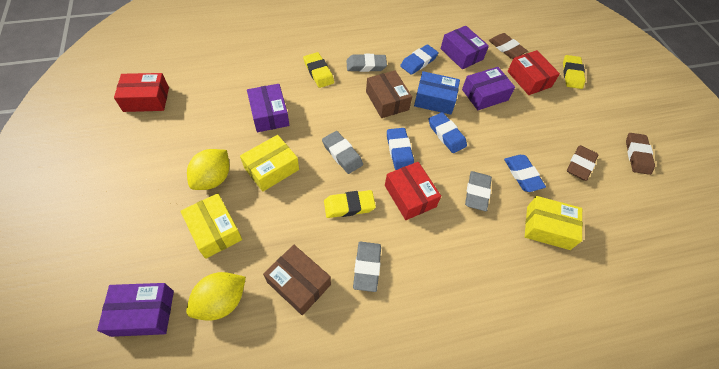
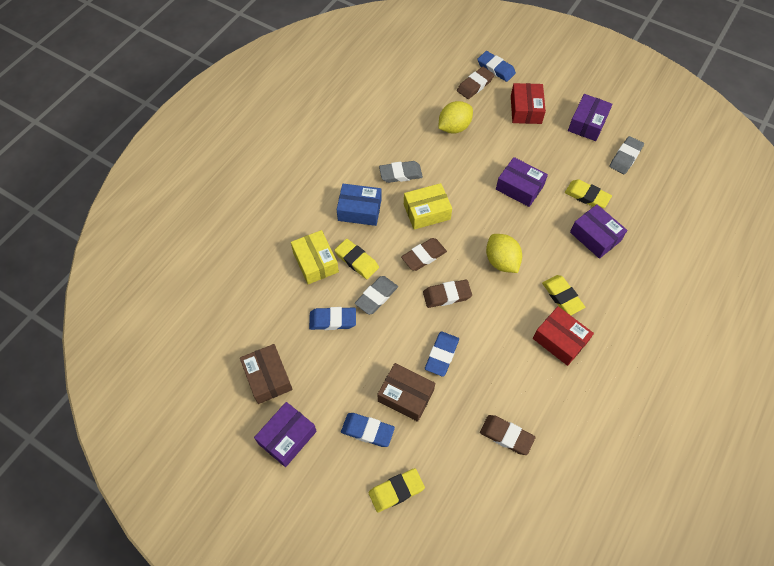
brown eraser: [489,33,528,59] [567,145,598,181] [626,133,655,175] = 3 -> [401,238,447,271] [423,280,472,308] [457,67,494,99] [480,415,535,455] = 4
grey eraser: [322,131,363,174] [346,54,387,72] [353,242,381,292] [465,171,492,211] = 4 -> [355,276,398,315] [379,161,423,183] [609,136,644,174] = 3
red box: [114,73,169,112] [385,162,441,220] [507,50,560,95] = 3 -> [511,83,546,124] [533,306,594,366] = 2
yellow box: [181,193,242,259] [240,135,299,192] [525,196,583,250] = 3 -> [291,230,339,284] [404,183,452,230] = 2
yellow eraser: [303,52,334,88] [324,190,376,218] [563,55,585,89] = 3 -> [334,239,379,279] [368,468,425,512] [542,275,585,315] [565,179,612,208] = 4

